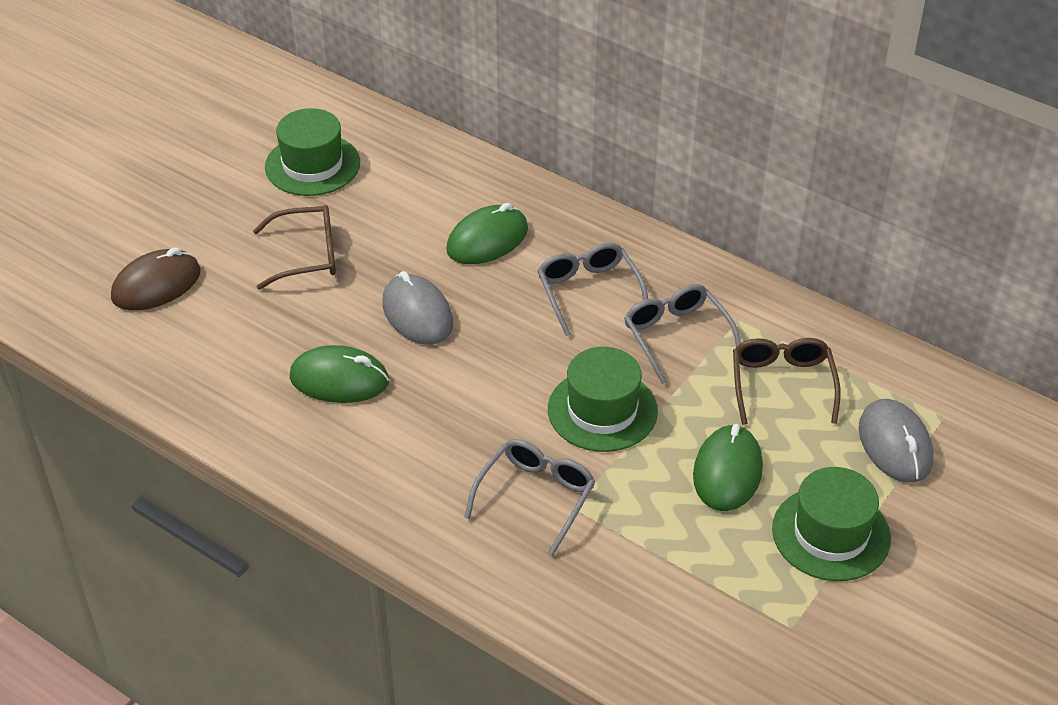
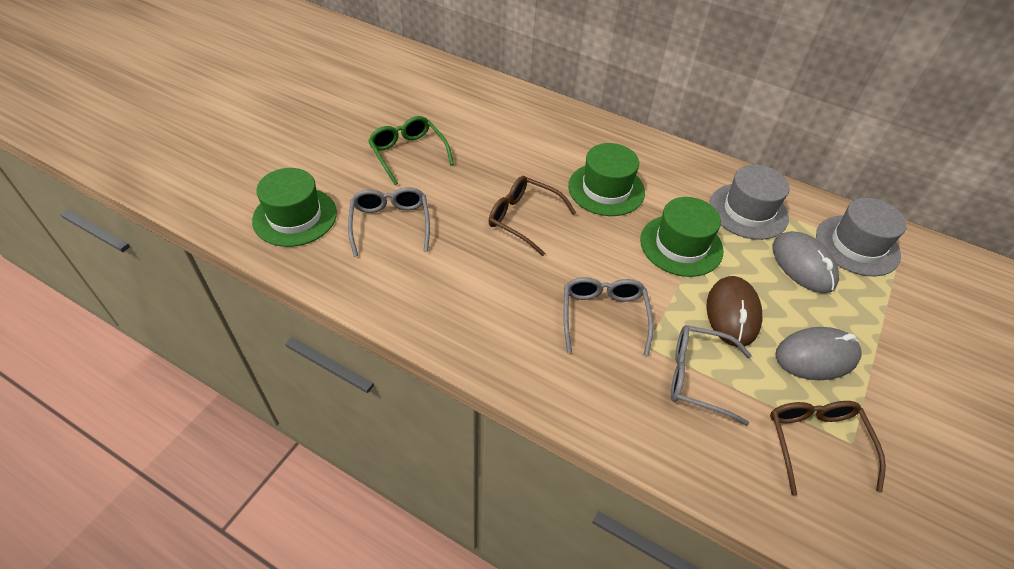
green glasses: none = 0 -> [368,116,454,185] = 1
green mouse: [290,345,389,403] [446,203,528,264] [693,424,763,511] = 3 -> none = 0
grey hat: none = 0 -> [709,165,790,240] [816,198,907,276] = 2

